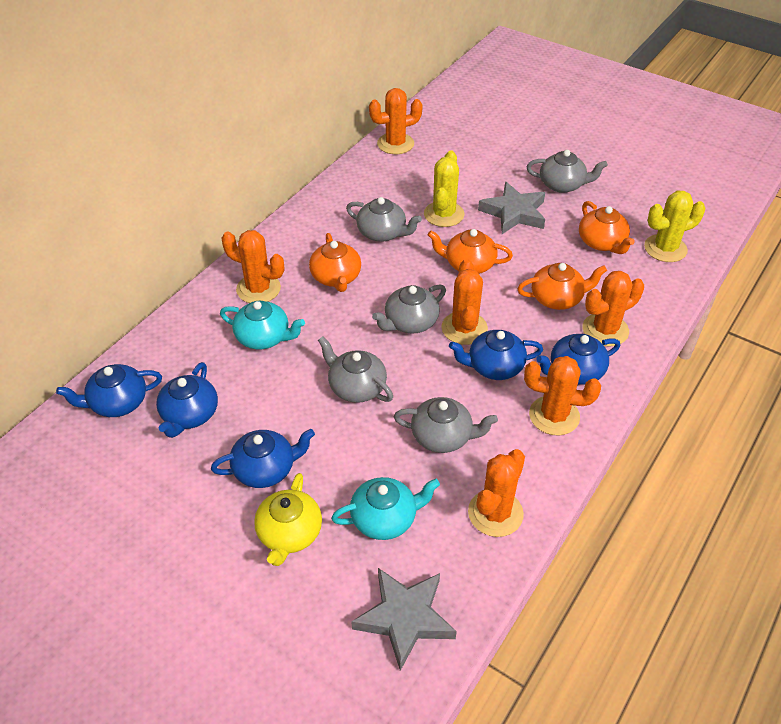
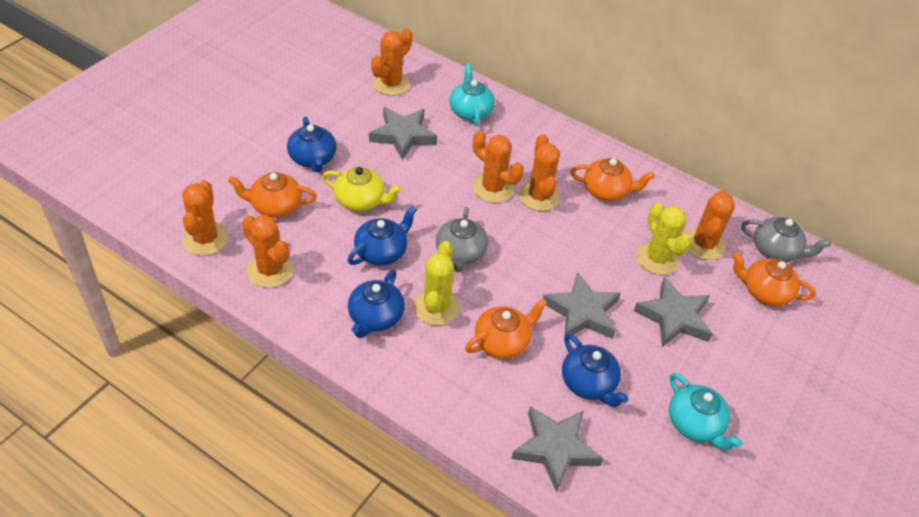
blue teapot: [56,364,162,417] [156,362,218,438] [211,429,315,488] [449,330,543,380] [536,334,620,385] = 5 -> [287,117,337,173] [348,205,417,266] [348,270,405,338] [562,334,629,407] = 4
grey star: [351,568,457,671] [478,182,545,234] = 2 -> [369,107,437,160] [511,406,604,493] [543,272,621,339] [634,277,712,347] = 4
grey teapot: [318,336,393,403] [346,197,422,242] [372,284,446,334] [394,397,498,453] [527,150,608,193] = 5 -> [436,207,488,273] [741,217,831,262] = 2

